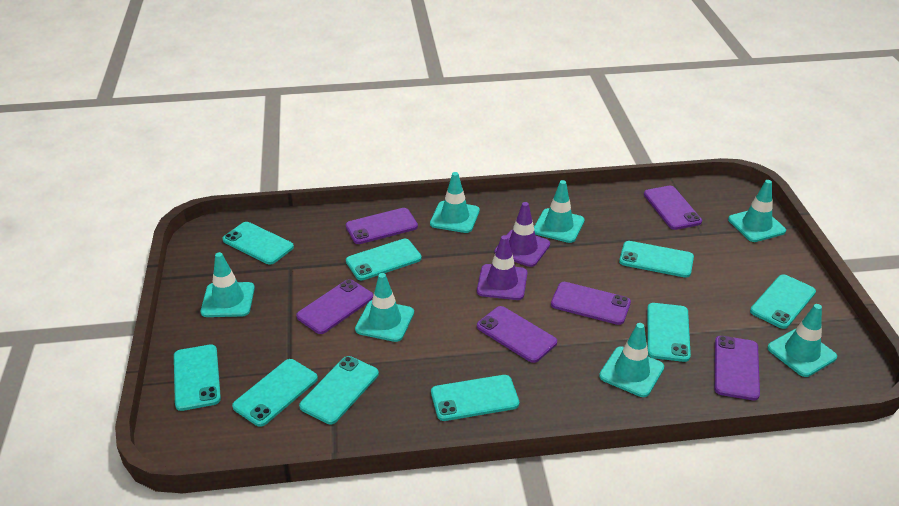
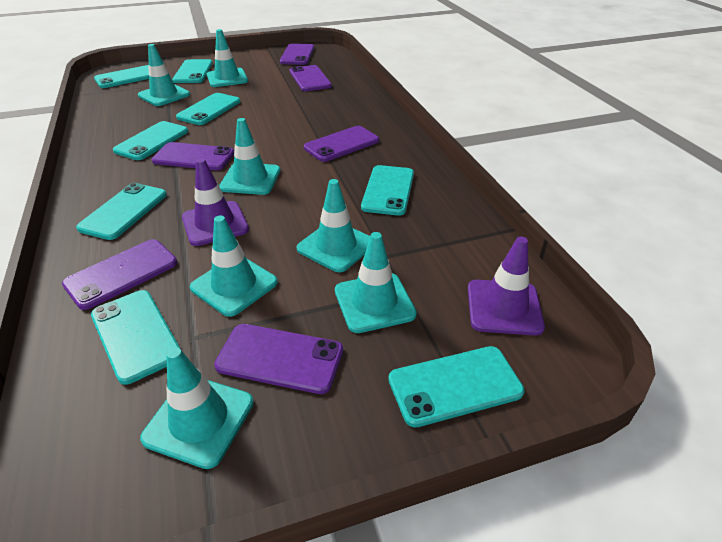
turquoise phone: [174,345,221,411] [222,222,294,265] [232,359,318,427] [299,356,379,424] [346,239,422,280] [431,375,519,421] [619,241,694,278] [647,303,691,362] [750,274,816,329] = 9 -> [76,183,167,240] [91,290,180,385] [94,65,149,88] [113,121,188,160] [172,59,213,83] [176,93,241,125] [361,165,414,216] [388,346,525,428] = 8

